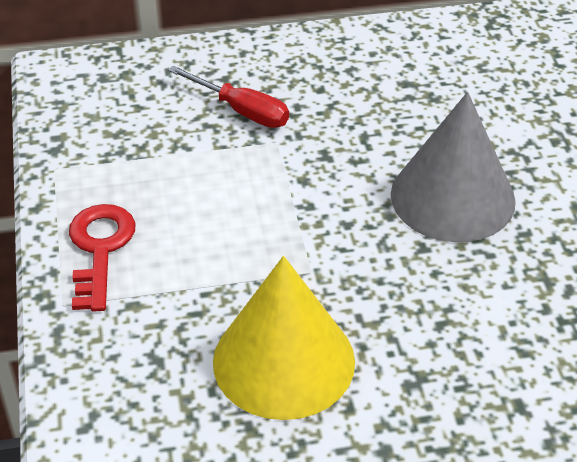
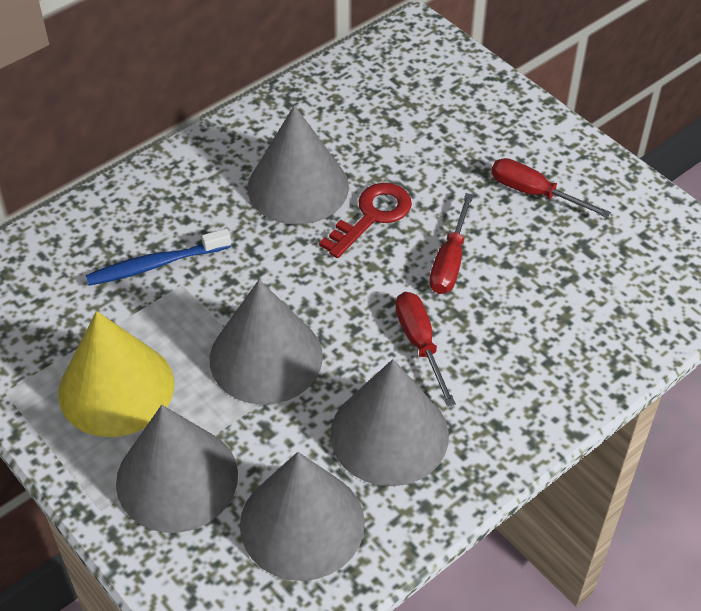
blue toothbrush: none = 0 -> [86,229,231,286] = 1
grey cone: [391,92,516,242] = 1 -> [116,405,238,533] [210,279,323,405] [240,452,365,581] [248,105,349,225] [330,359,449,486] = 5
red screwdriver: [168,66,289,128] = 1 -> [395,292,456,407] [430,193,473,294] [491,158,611,218] = 3

